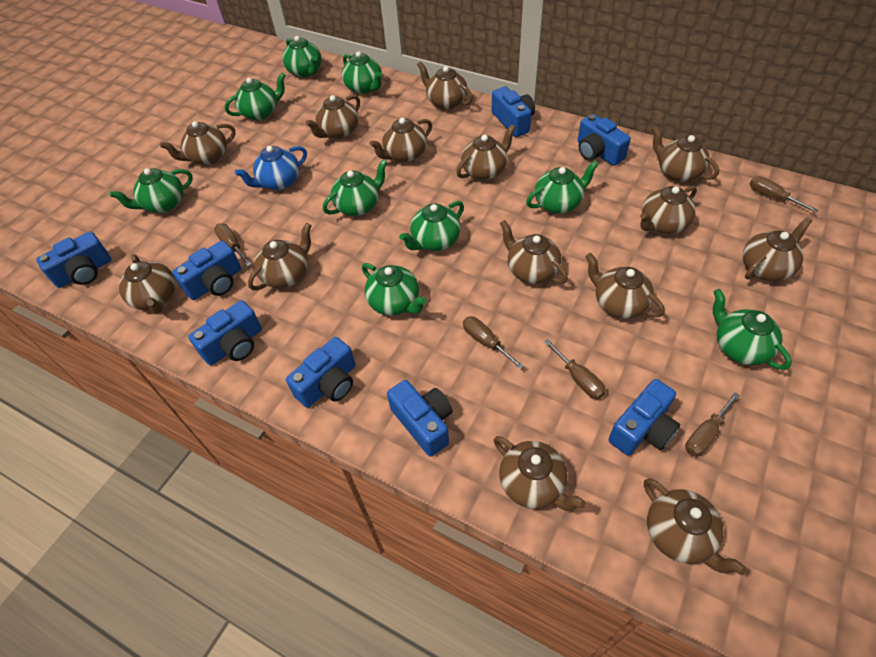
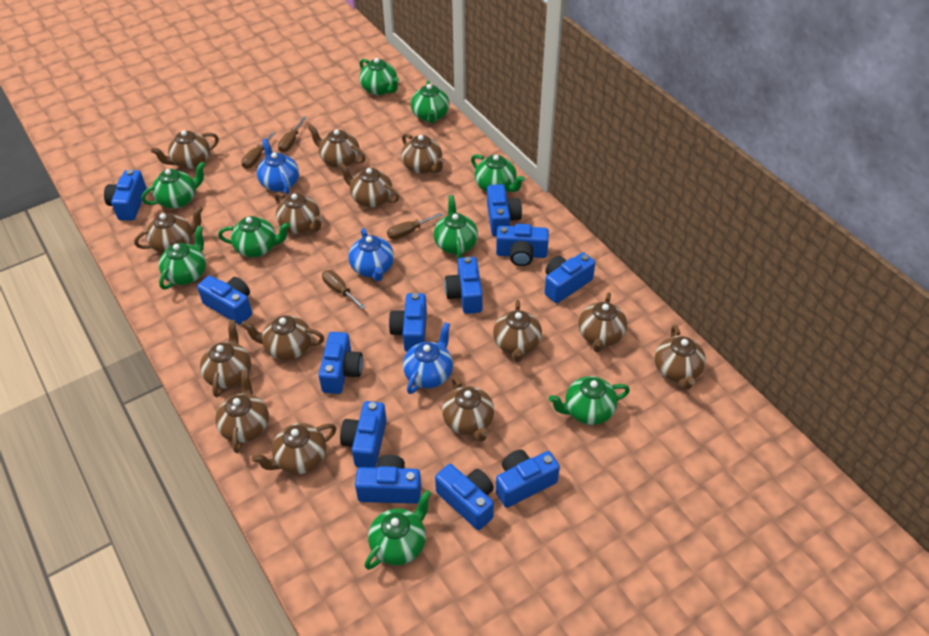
blue camera: [36,231,111,288] [172,241,241,300] [188,300,262,365] [286,337,355,408] [387,380,453,457] [492,86,535,137] [578,114,631,166] [608,379,680,455] = 8 -> [104,170,147,221] [197,275,252,325] [318,332,363,394] [340,401,387,468] [355,455,421,504] [389,293,427,352] [435,464,494,530] [445,257,483,314] [487,184,522,236] [496,224,549,266] [496,450,560,508] [545,252,595,303] = 12
blue teapot: [235,146,307,190] = 1 -> [257,139,299,194] [348,228,394,281] [403,322,453,394] = 3
brown screwdriver: [214,223,252,267] [463,317,524,369] [543,339,606,399] [685,392,740,456] [750,176,818,213] = 5 -> [241,132,275,169] [278,116,307,152] [322,270,365,309] [387,213,442,240] = 4

